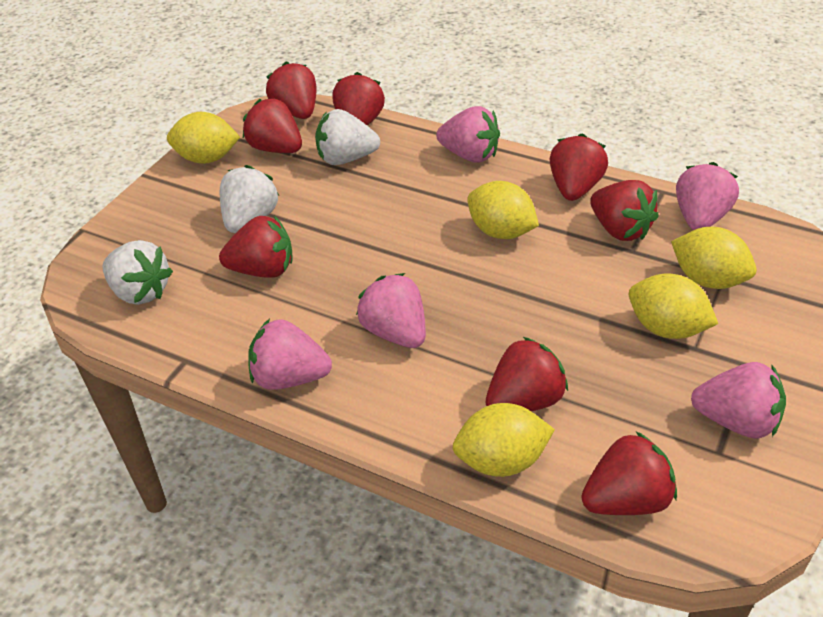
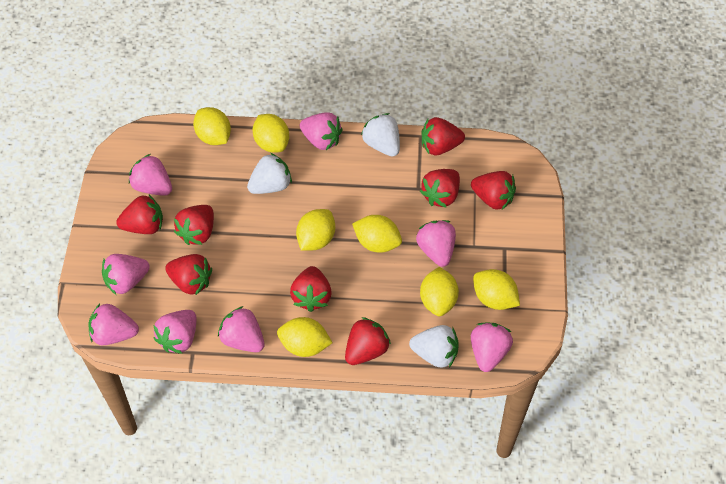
pink strawberry: [248,319,332,390] [356,273,426,348] [436,106,500,163] [676,162,739,230] [691,362,786,439] = 5 -> [88,303,139,345] [102,254,150,295] [129,154,172,196] [154,310,196,354] [218,306,265,352] [300,113,343,150] [416,220,456,267] [471,322,513,372] = 8
yellow lemon: [167,112,240,164] [453,403,555,477] [467,181,539,239] [629,274,718,339] [671,227,757,289] = 5 -> [193,107,231,145] [253,114,289,153] [277,317,333,357] [296,209,335,251] [352,215,402,253] [420,267,459,316] [473,269,520,310] = 7

